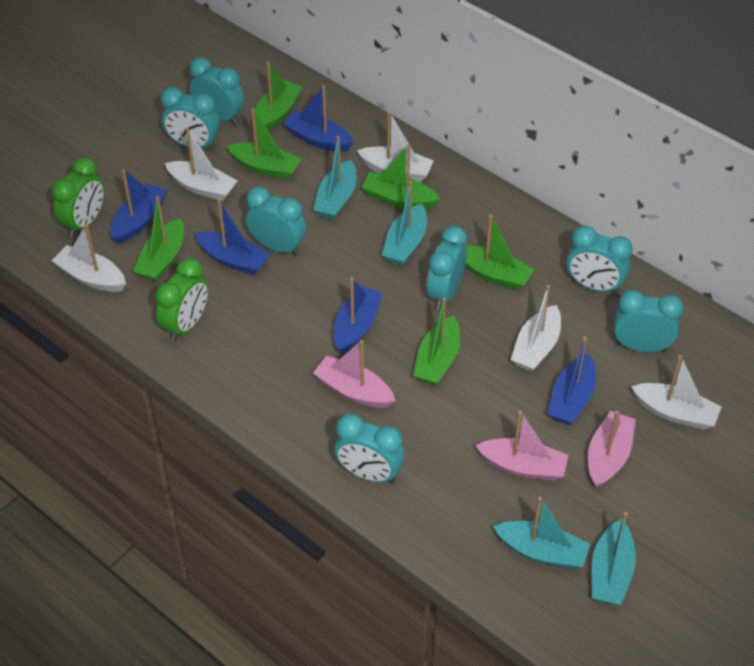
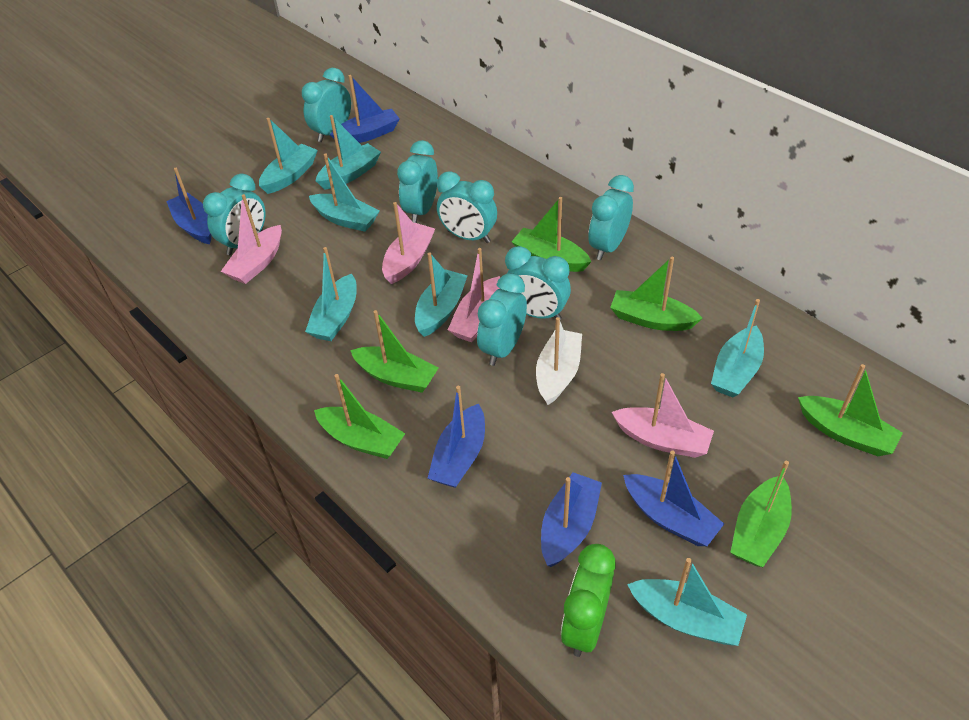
green clock: [51,157,104,237] [155,258,208,341] = 2 -> [561,544,615,657] = 1
pink boat: [313,340,396,408] [475,411,569,481] [588,411,636,488] = 3 -> [221,194,282,284] [382,202,435,284] [448,248,500,343] [612,373,714,458] = 4
turquoise boat: [313,136,356,220] [382,181,427,266] [493,497,590,569] [592,512,636,605] = 4 -> [259,118,318,194] [305,247,357,341] [309,153,379,232] [315,115,381,190] [415,252,468,337] [627,558,747,646] [711,299,764,397] = 7
white boat: [52,224,126,292] [165,128,237,201] [357,112,434,182] [511,285,561,372] [631,355,721,430] = 5 -> [536,317,582,405] = 1

